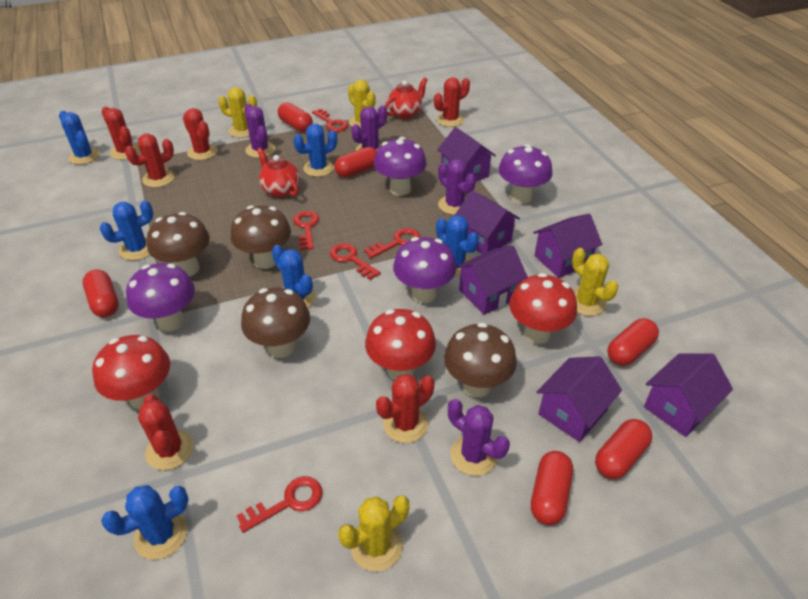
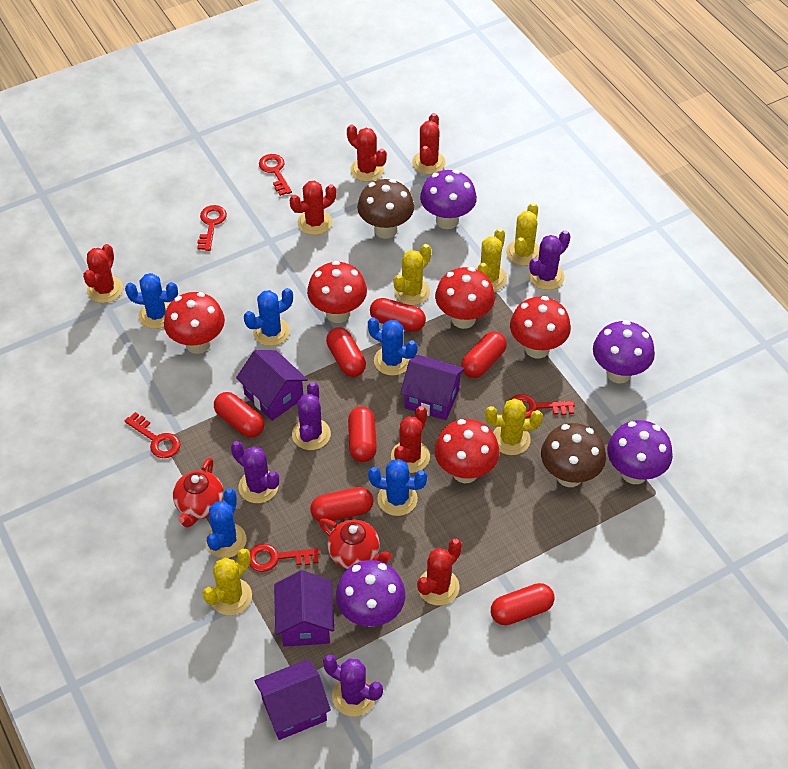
blue cactus: [59,111,100,165] [100,200,153,260] [101,485,189,560] [272,245,316,308] [294,124,337,177] [436,215,479,275] = 6 -> [125,273,178,329] [205,488,247,558] [244,288,293,346] [368,317,418,376] [368,459,427,516] = 5
brown mushroom: [147,212,210,277] [231,205,291,269] [241,287,310,358] [444,322,517,397] = 4 -> [357,179,414,239] [541,423,606,487] = 2
purple house: [437,127,496,182] [454,190,520,254] [456,245,528,315] [533,214,603,278] [537,356,622,442] [644,353,733,437] = 6 -> [236,350,308,421] [254,659,331,740] [274,570,334,647] [400,355,465,420] = 4
red capsule: [83,270,119,317] [278,102,313,132] [334,147,377,177] [531,451,573,525] [595,419,652,479] [607,318,659,366] = 6 -> [214,392,264,438] [310,487,374,522] [326,328,366,377] [348,406,377,462] [370,298,426,332] [461,331,507,378] [491,583,554,625] = 7
red mushroom: [92,335,170,409] [365,309,436,380] [509,273,577,344] = 3 -> [164,292,225,354] [307,261,367,323] [435,267,495,329] [435,419,499,483] [510,296,571,358] = 5
yellow cactus: [218,87,257,138] [338,495,409,572] [348,79,376,129] [572,248,618,316] = 4 -> [203,549,252,615] [394,244,432,305] [475,228,507,291] [485,398,543,455] [506,203,540,266] = 5

